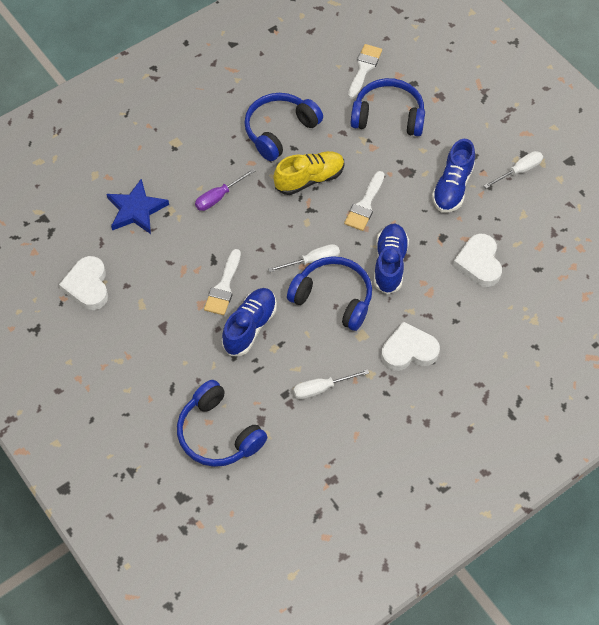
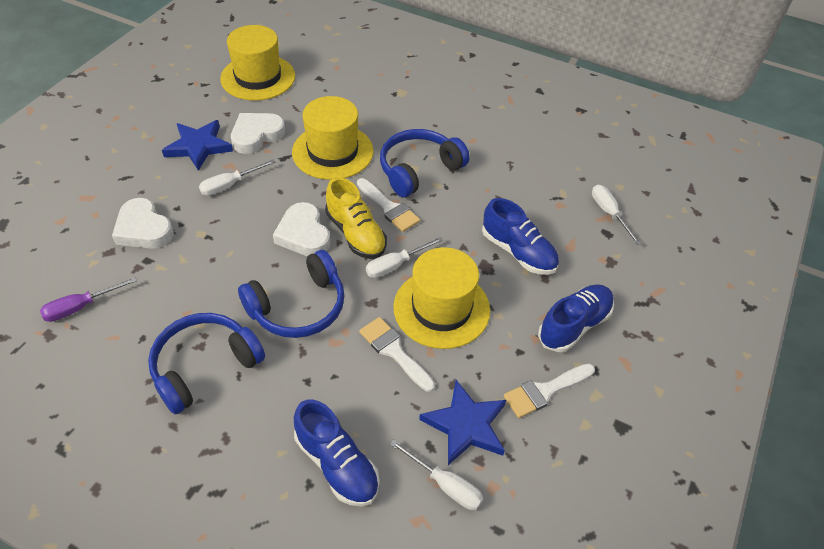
blue headphones: [177,380,267,467] [244,93,323,161] [287,256,372,331] [351,78,425,136] = 4 -> [148,313,265,414] [238,250,345,338] [380,129,470,197] = 3
blue star: [106,179,169,234] = 1 -> [162,120,233,171] [419,380,506,465] = 2
white screwdriver: [268,244,340,272] [293,369,369,399] [483,151,543,189] = 3 -> [199,160,275,196] [366,237,443,278] [390,439,483,510] [592,185,642,245] = 4
yellow hat: none = 0 -> [220,25,295,101] [292,96,374,180] [393,247,490,349] = 3

